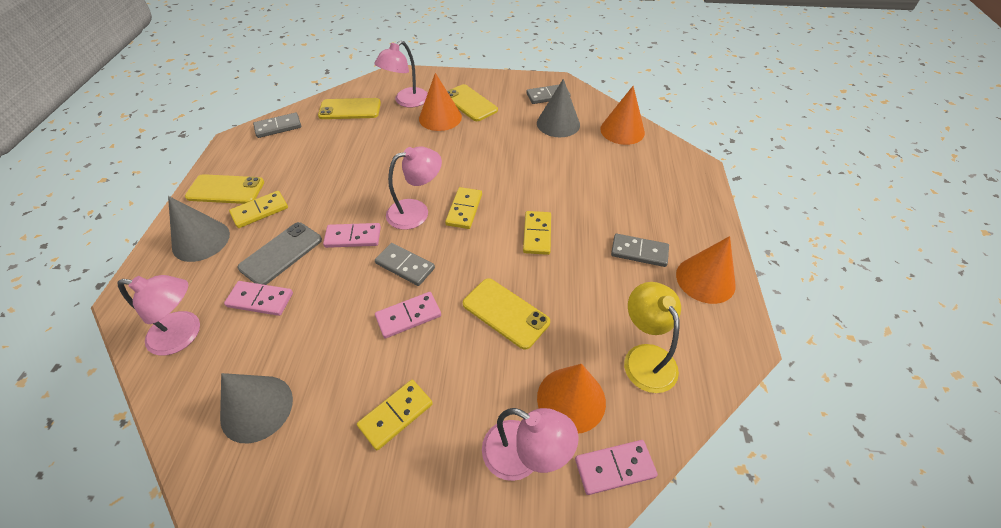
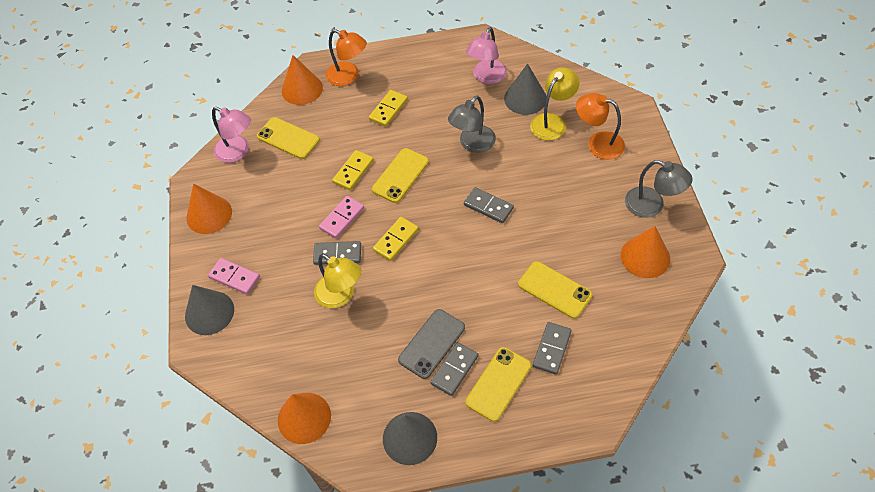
grey lamp: none = 0 -> [448,96,496,153] [625,160,693,218] = 2
orange lamp: none = 0 -> [325,29,367,86] [576,93,625,160] = 2
pink domino: [224,281,293,316] [323,223,381,248] [375,292,441,338] [575,440,658,495] = 4 -> [208,258,260,294] [319,196,364,239] = 2
pink lamp: [118,275,200,355] [374,41,428,107] [386,147,442,230] [482,408,579,481] = 4 -> [212,107,251,163] [466,27,507,84] = 2
yellow domino: [229,191,288,228] [357,380,433,450] [445,187,482,229] [523,211,551,255] = 4 -> [332,150,374,190] [369,90,408,127] [373,217,419,261] = 3
yellow lamp: [624,282,681,393] = 1 -> [314,254,361,308] [530,67,580,140] = 2

